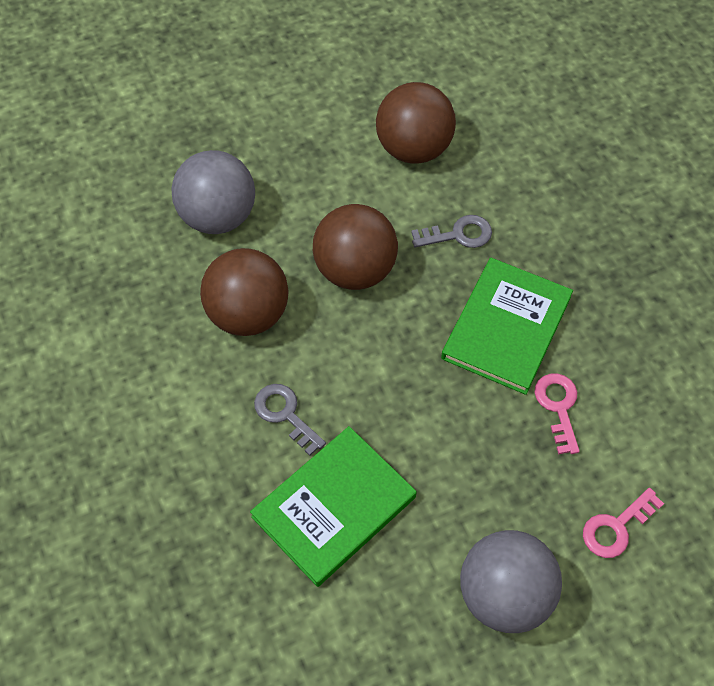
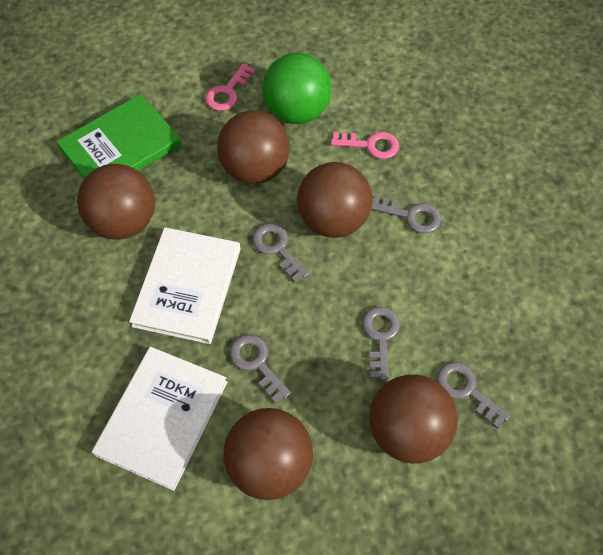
brown ball: [200,248,289,336] [313,204,398,290] [376,82,456,164] = 3 -> [77,164,155,240] [217,110,290,184] [224,408,313,500] [297,162,373,238] [369,374,458,464] = 5
green ball: none = 0 -> [262,53,331,124] = 1
green book: [250,426,416,587] [441,258,573,395] = 2 -> [56,94,182,179] = 1
grey ball: [171,150,255,234] [460,530,562,633] = 2 -> none = 0
grey key: [254,384,326,456] [411,215,492,248] = 2 -> [230,334,291,404] [252,223,309,283] [362,306,400,380] [371,195,441,233] [437,362,511,429] = 5
white book: none = 0 -> [92,347,227,491] [129,227,241,344] = 2

